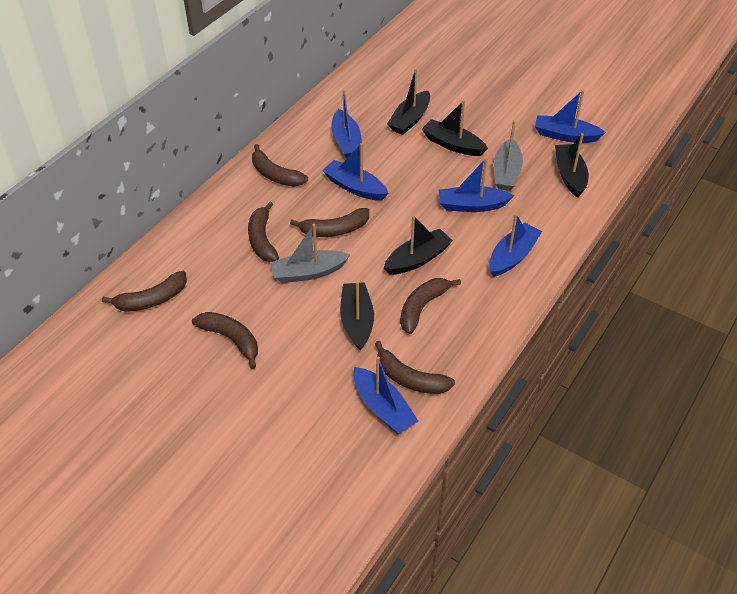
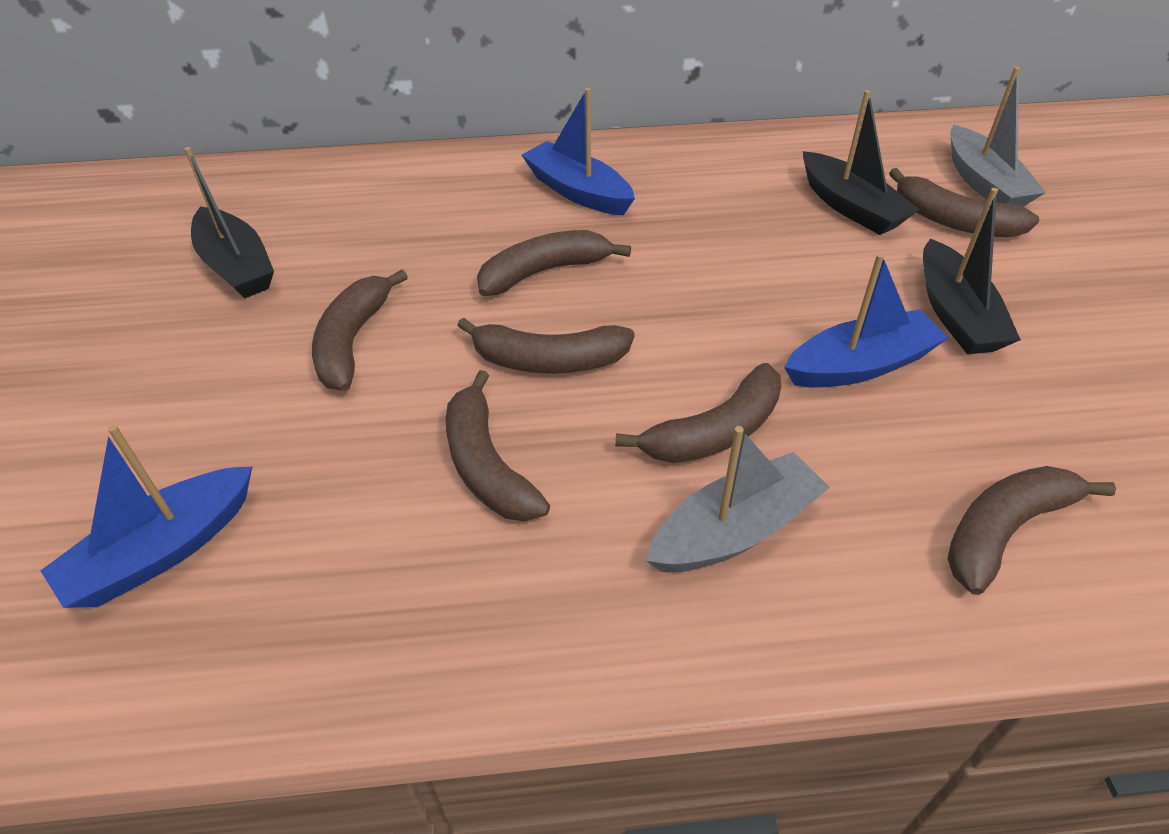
black boat: [340,281,374,351] [384,215,453,275] [387,69,430,135] [422,100,488,156] [555,133,588,198] = 5 -> [184,147,274,298] [803,90,920,235] [923,188,1021,354] = 3
blue boat: [322,143,389,201] [331,90,362,159] [354,356,419,434] [439,158,514,212] [489,214,542,277] [535,90,606,143] = 6 -> [40,425,253,608] [522,88,635,215] [784,253,949,388] = 3

